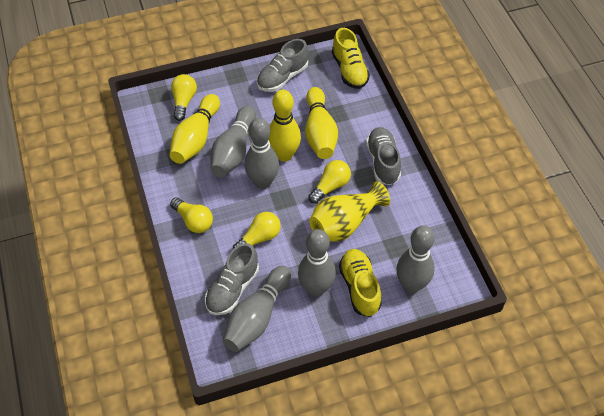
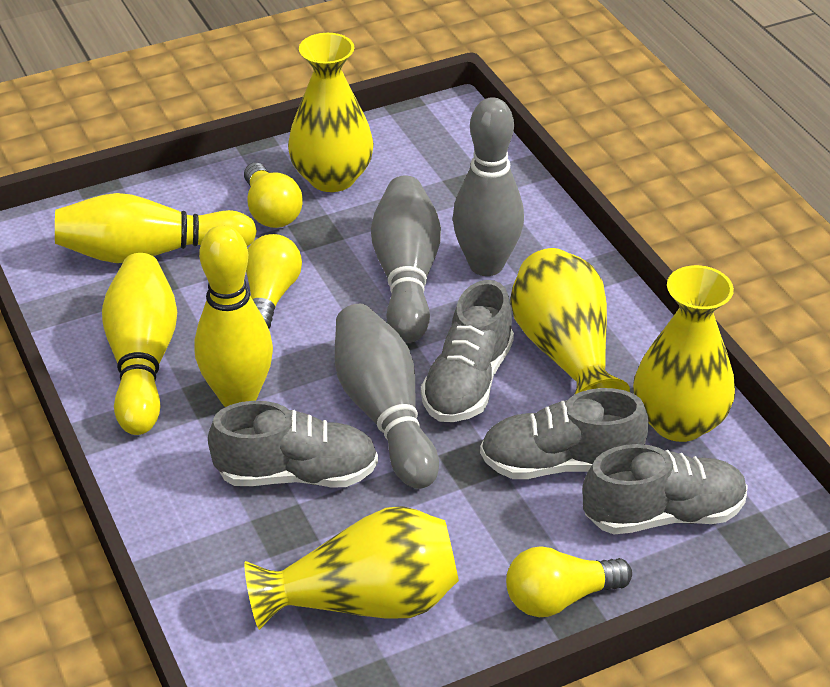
grey bowling pin: [210,105,256,177] [223,266,291,352] [245,118,279,189] [298,229,336,297] [396,226,435,293] = 5 -> [335,304,439,489] [371,176,441,343] [453,97,524,276] = 3
grey shoe: [205,243,259,315] [257,39,309,92] [366,127,401,185] = 3 -> [208,401,378,487] [421,280,514,422] [480,388,649,479] [583,444,748,535] = 4
yellow light bulb: [170,197,213,233] [171,74,197,121] [233,212,281,249] [308,160,351,204] = 4 -> [244,163,302,228] [246,234,302,328] [506,546,632,617] = 3
yellow shoe: [332,28,370,89] [339,249,382,317] = 2 -> none = 0
yellow vase: [309,181,390,242] = 1 -> [244,506,459,630] [288,33,374,192] [510,248,630,395] [633,265,735,442] = 4

